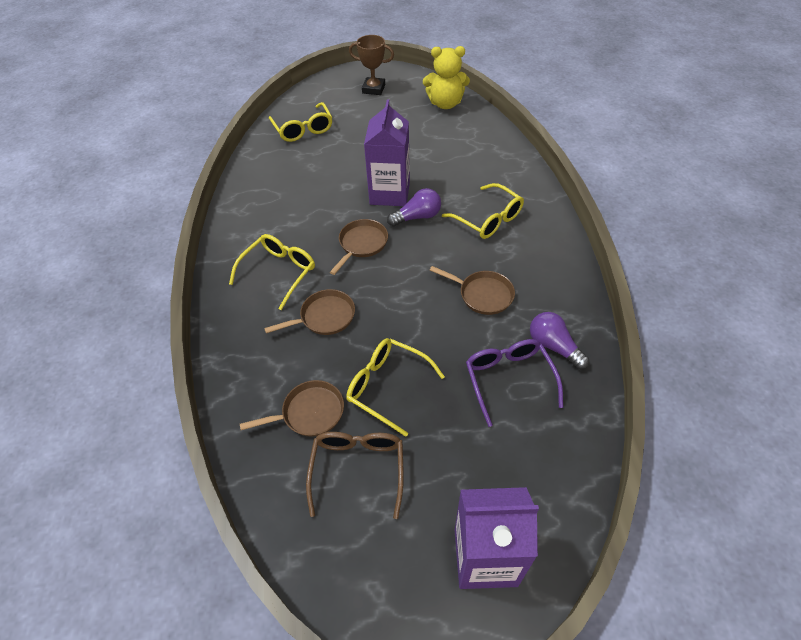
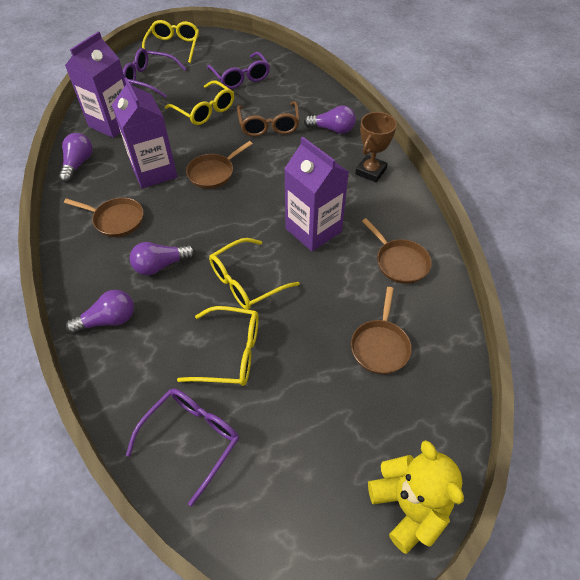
purple carton: [364,100,410,206] [455,487,539,589] = 2 -> [65,31,126,138] [112,77,177,188] [284,137,349,252] = 3
purple glasses: [466,339,563,427] = 1 -> [123,48,186,98] [126,388,239,506] [207,52,270,89] = 3
purple light bulb: [387,188,441,227] [530,312,589,369] = 2 -> [59,133,93,183] [66,290,134,334] [130,242,195,275] [304,106,356,134] = 4

